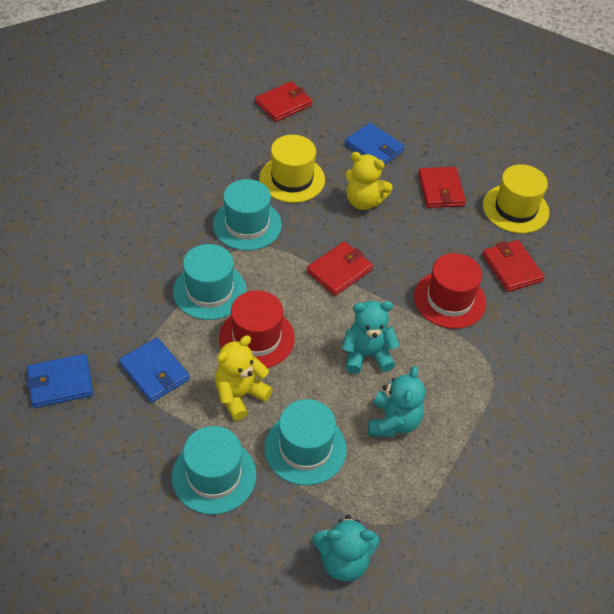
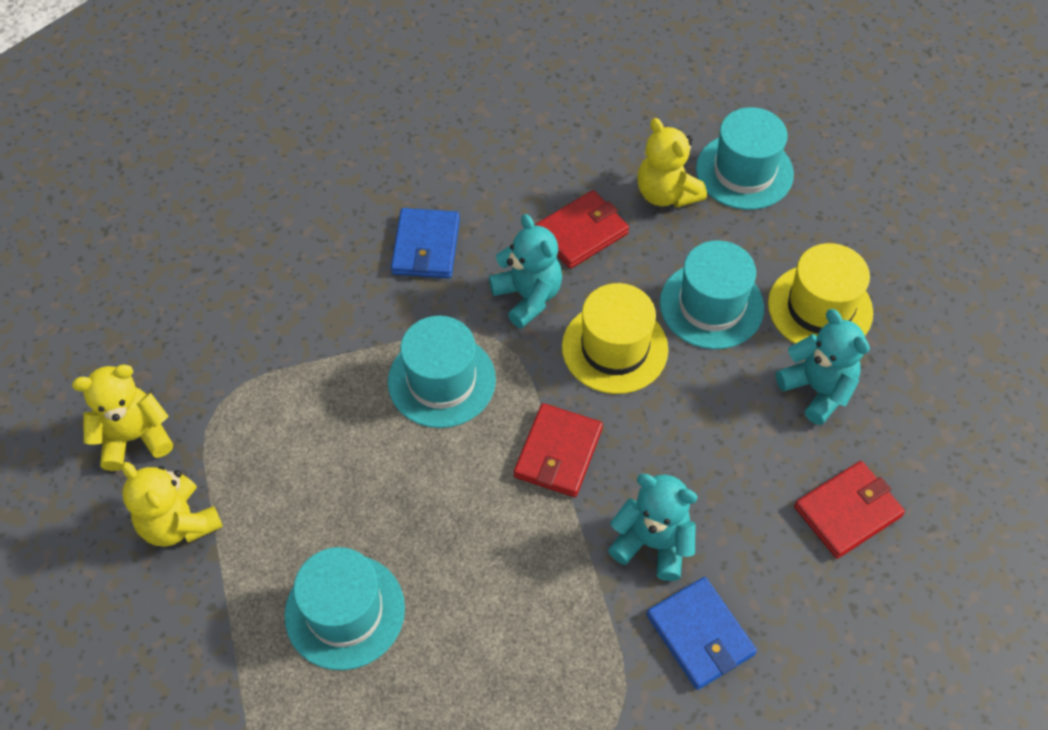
blue wallet: [26,354,94,408] [119,337,190,402] [345,123,405,164] = 3 -> [391,208,460,278] [646,577,757,690] = 2
red hat: [219,290,295,368] [414,253,486,329] = 2 -> none = 0
red wallet: [255,81,312,122] [306,241,373,296] [418,167,466,208] [482,240,544,292] = 4 -> [514,403,603,497] [535,190,629,269] [794,461,905,559] = 3
yellow teddy bear: [215,335,273,421] [345,152,393,210] = 2 -> [72,365,173,471] [121,462,223,546] [637,118,707,208] = 3

